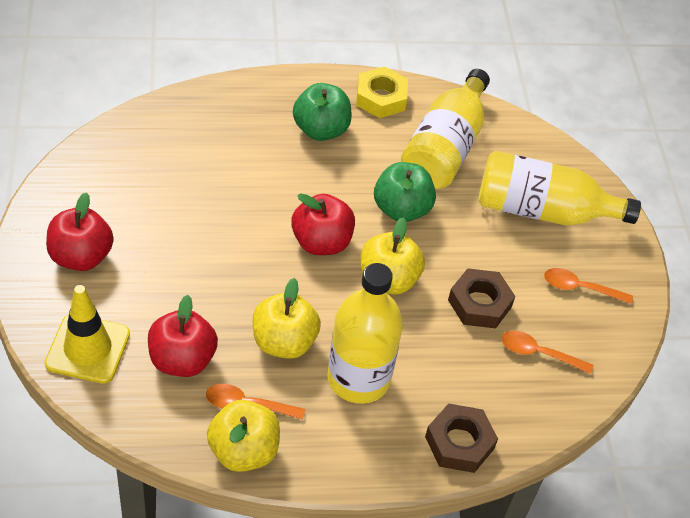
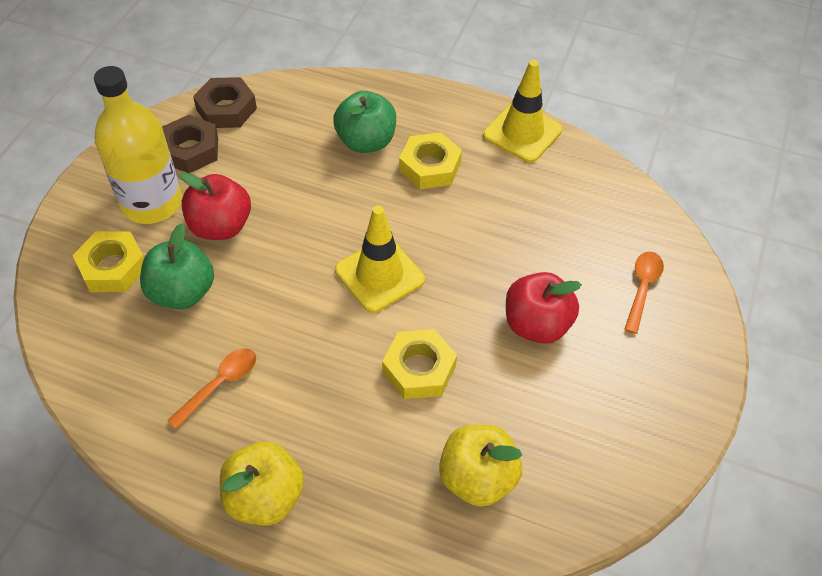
orange spoon: [206,384,305,420] [501,330,593,374] [544,268,633,304] = 3 -> [167,348,256,429] [624,252,664,334] = 2
red apple: [46,192,114,271] [148,295,218,377] [291,193,355,255] = 3 -> [180,172,251,240] [506,272,582,344] = 2
yellow apple: [207,400,280,472] [253,278,321,359] [360,217,425,295] = 3 -> [220,442,304,526] [439,425,522,507] = 2
yellow bottle: [328,263,403,404] [401,69,490,189] [478,151,641,226] = 3 -> [94,66,182,224] = 1
yellow nut: [356,66,408,118] = 1 -> [72,231,144,292] [382,329,457,399] [399,132,462,189] = 3
yellow traffic cone: [45,285,130,384] = 1 -> [335,206,425,313] [483,60,562,163] = 2

